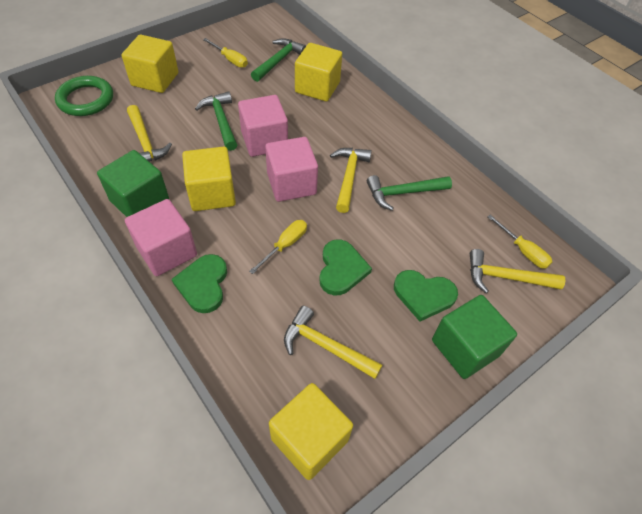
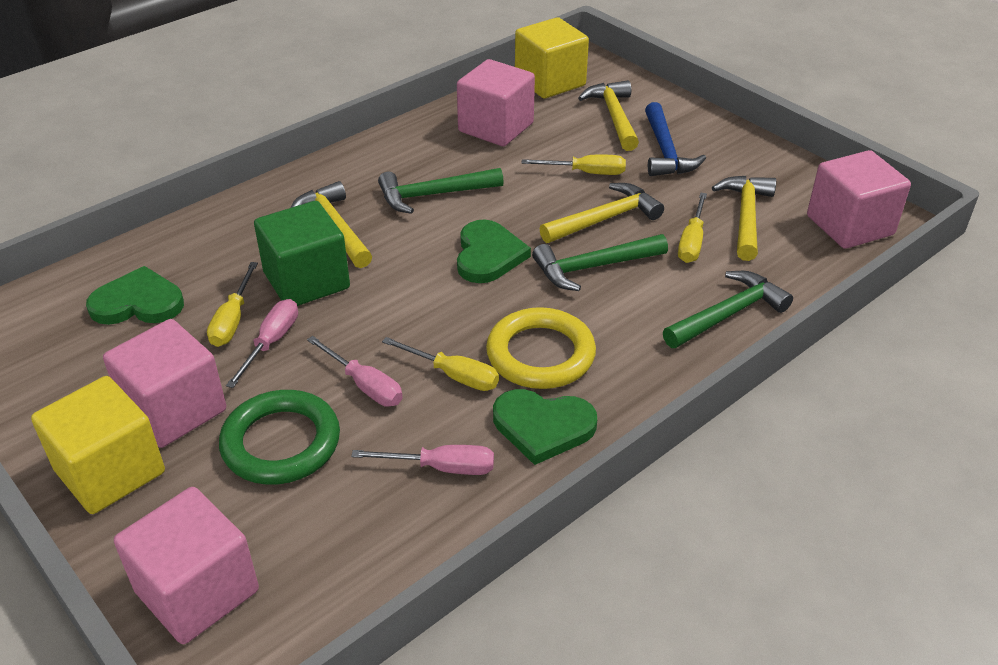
blue hammer: none = 0 -> [645,102,706,176] = 1
green cube: [97,150,169,217] [432,295,517,379] = 2 -> [254,201,350,306] = 1
pink cube: [125,199,197,276] [238,95,288,157] [265,137,318,202] = 3 -> [103,319,226,448] [114,487,259,644] [457,59,535,146] [807,150,911,249] = 4
pink screwdriver: none = 0 -> [226,299,298,388] [307,336,403,406] [351,445,494,475] = 3
yellow cube: [122,34,178,93] [182,147,236,211] [269,383,353,480] [295,43,342,102] = 4 -> [31,376,165,514] [515,17,589,98] = 2
yellow ring: none = 0 -> [486,307,596,389] = 1
yellow screwdriver: [203,38,248,68] [249,220,307,274] [487,215,552,269] = 3 -> [207,262,258,347] [382,337,499,391] [522,155,626,175] [678,193,707,263] = 4

